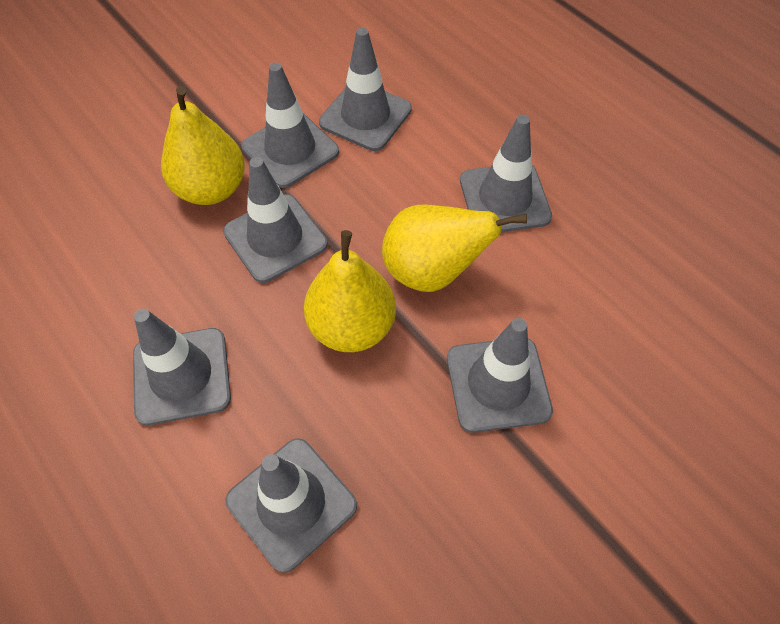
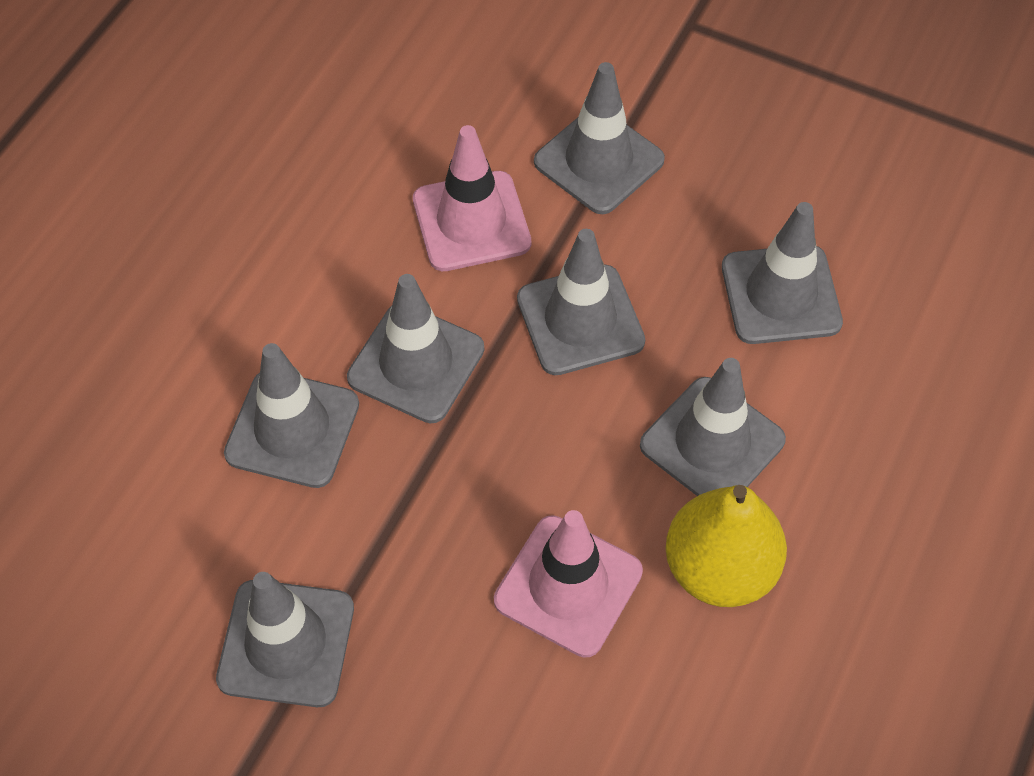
pink traffic cone: none = 0 -> [413,125,531,271] [494,510,643,658] = 2
yellow pear: [161,86,245,205] [304,230,396,352] [382,205,527,292] = 3 -> [665,485,787,607] = 1

